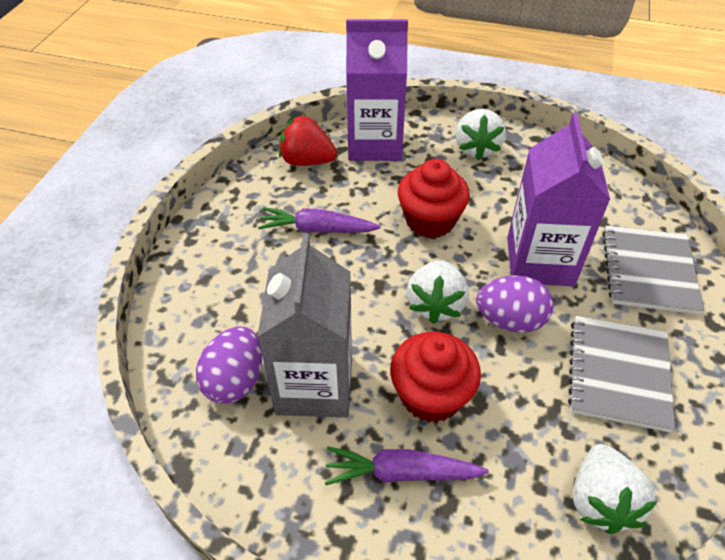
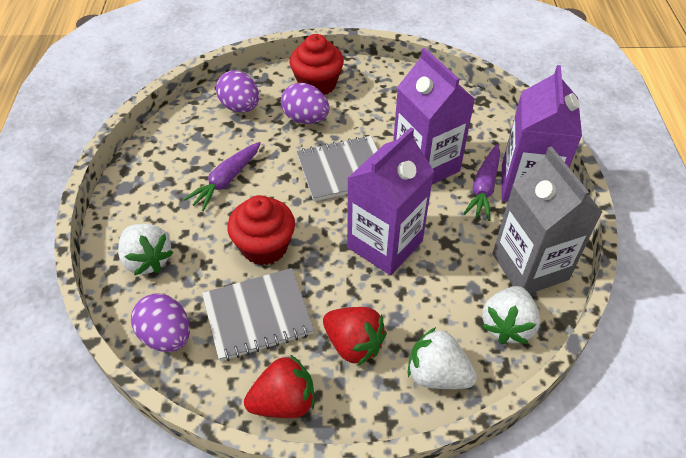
purple carton: [346,19,408,161] [507,113,610,286] = 2 -> [347,127,434,275] [393,48,475,184] [502,65,582,202] = 3
purple egg: [196,326,262,404] [476,275,554,333] = 2 -> [131,293,190,352] [216,70,259,113] [281,83,330,124] = 3
red strawberry: [279,116,337,166] = 1 -> [244,355,315,418] [323,307,387,366] = 2

